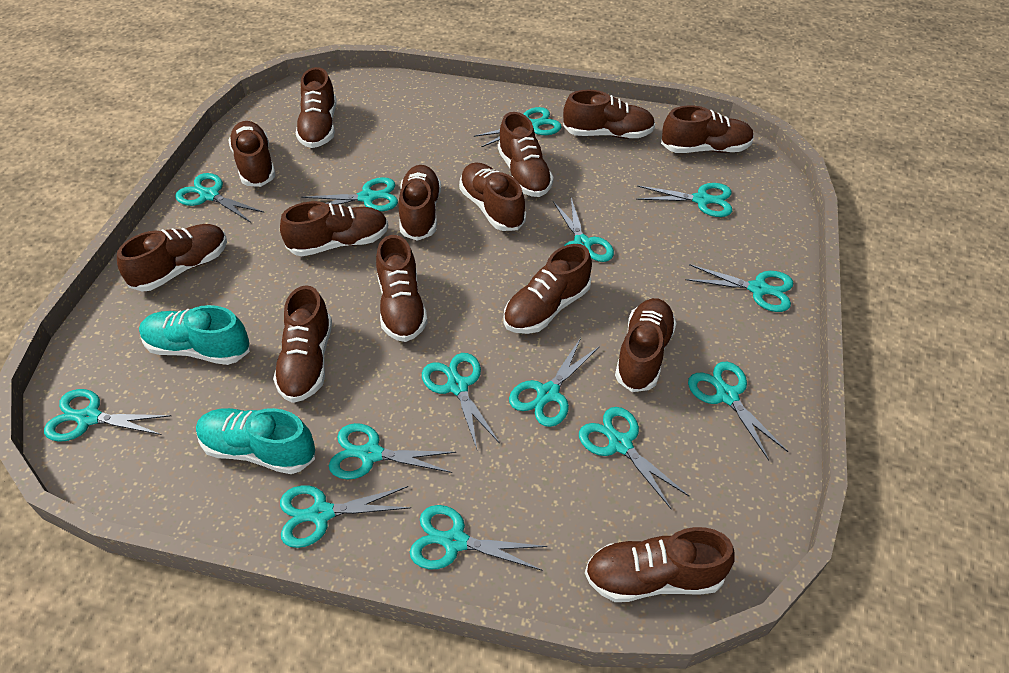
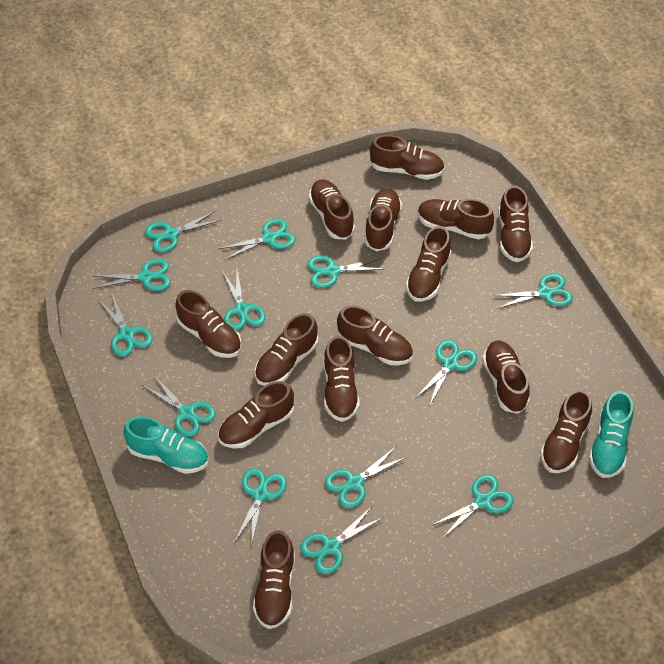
turquoise scissors: [44,389,171,442] [175,173,265,222] [280,485,411,548] [301,177,398,211] [329,423,456,480] [410,505,547,570] [422,353,499,449] [474,107,561,147] [509,338,600,427] [553,198,614,262] [579,407,689,509] [636,183,732,217] [685,264,793,312] [688,362,788,460] = 14 -> [93,259,171,291] [98,293,153,356] [143,376,216,437] [145,211,222,252] [218,218,295,260] [222,270,266,331] [234,468,287,546] [300,506,384,574] [307,256,384,288] [325,447,407,508] [416,340,477,405] [431,474,514,539] [492,273,573,309] = 13

